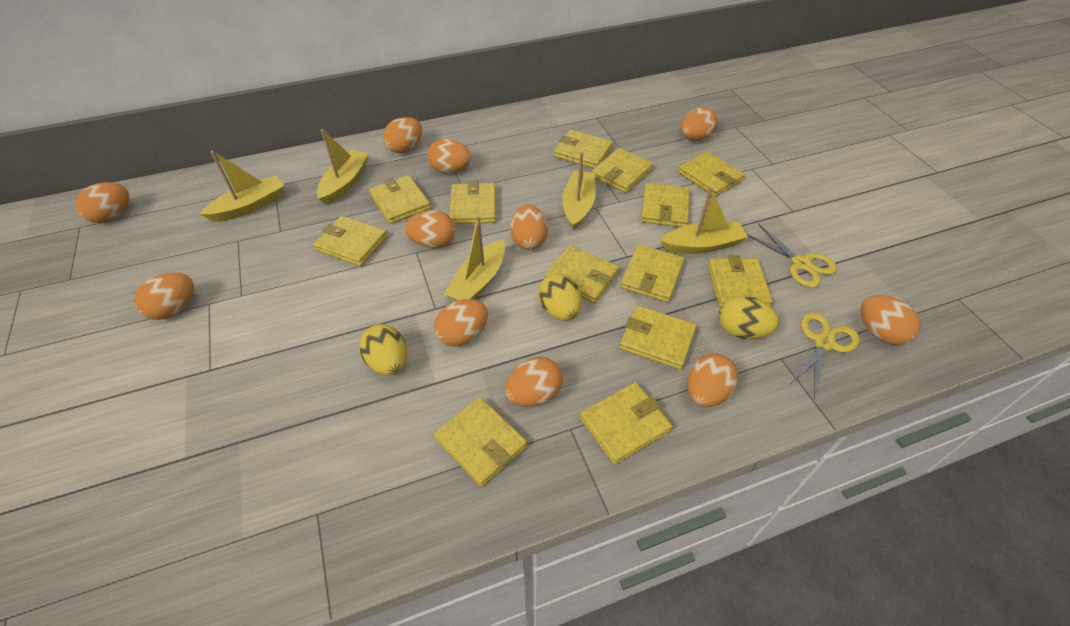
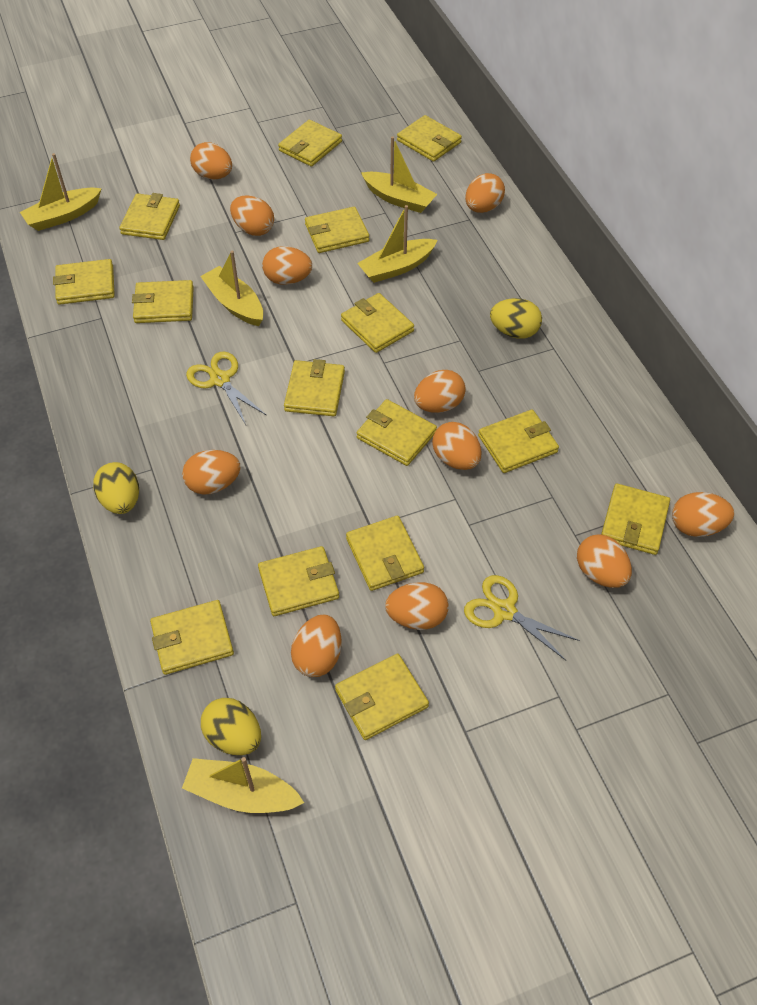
yellow wallet: [313,216,387,266] [369,175,431,224] [434,397,527,487] [449,181,496,224] [545,245,619,303] [554,130,613,168] [580,382,673,465] [592,148,653,193] [619,305,697,370] [620,245,684,303] [641,183,690,227] [678,151,745,196] [708,255,773,308] = 13 -> [53,259,115,305] [119,193,180,240] [132,280,194,323] [150,600,234,675] [258,546,339,616] [278,120,342,167] [284,359,345,416] [305,207,369,253] [335,653,429,740] [341,293,414,353] [346,515,424,591] [356,399,437,466] [397,115,462,162] [478,409,559,473] [601,483,670,555] = 15

